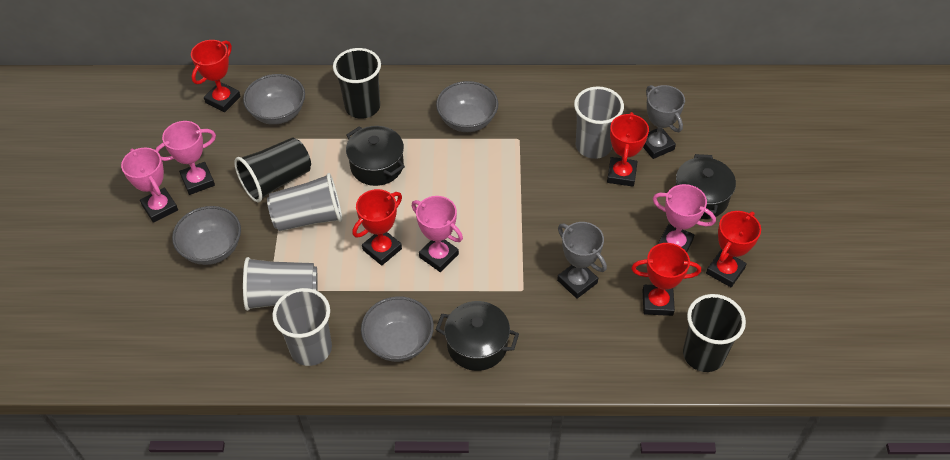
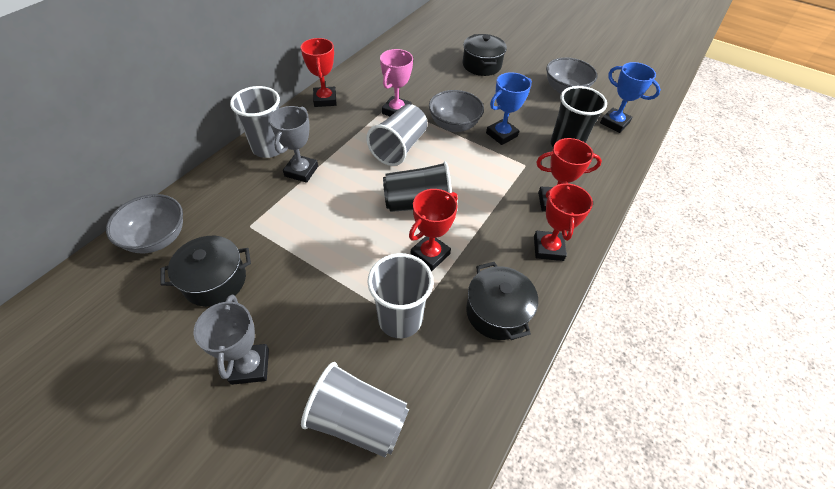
black cup: [234,138,311,203] [333,48,381,119] [683,294,746,372] = 3 -> [383,161,452,212] [550,86,607,147] = 2
blue trophy: none = 0 -> [486,72,532,145] [600,62,661,133] = 2
grey bowl: [172,206,241,265] [243,74,305,125] [361,296,434,362] [436,81,498,132] = 4 -> [106,194,183,253] [429,90,484,132] [546,57,597,94] = 3
pink trophy: [121,148,178,223] [155,121,216,195] [412,196,463,272] [653,184,716,252] = 4 -> [380,49,413,116] = 1
red trophy: [191,40,241,112] [352,189,402,266] [607,112,649,187] [631,243,701,316] [706,211,761,287] = 5 -> [301,38,337,107] [409,189,458,271] [534,181,593,261] [536,138,602,212] = 4

